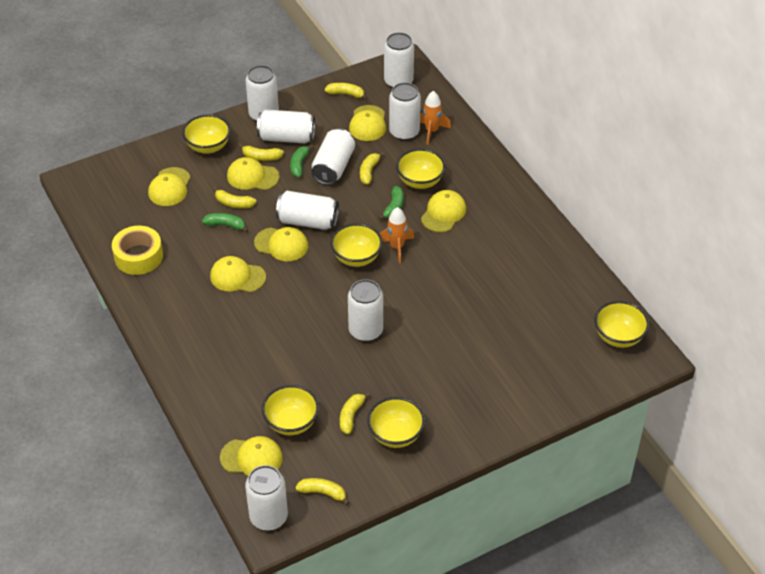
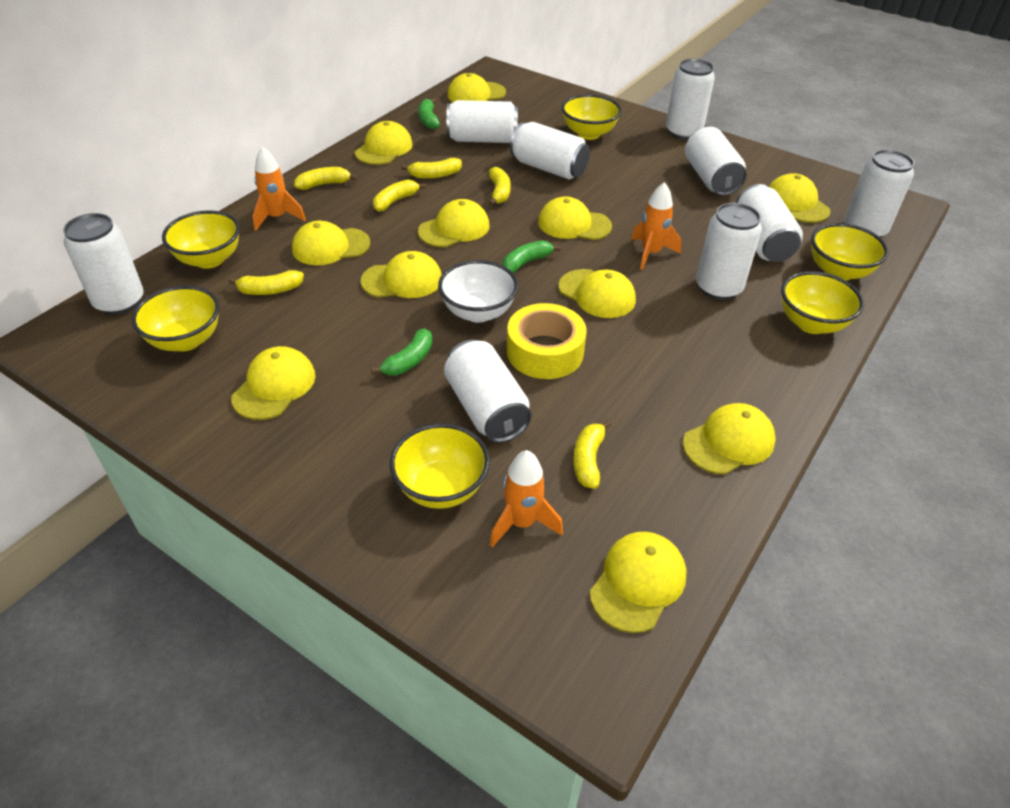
orange rocket: [380,207,414,263] [420,91,451,145] = 2 -> [252,147,306,231] [490,450,563,547] [631,182,682,270] = 3
white bowl: none = 0 -> [438,260,518,323] = 1
white can: [245,465,288,530] [246,65,279,122] [257,109,315,143] [276,191,339,230] [311,129,355,185] [348,279,383,342] [384,32,414,88] [389,82,421,141] = 8 -> [63,213,144,315] [444,340,532,443] [446,100,518,143] [510,122,590,179] [666,58,715,140] [685,127,747,196] [696,203,762,300] [736,184,803,262] [844,149,914,238] = 9
yellow cap: [148,167,191,206] [210,256,266,293] [220,436,283,476] [227,157,280,190] [254,227,308,261] [349,105,386,141] [421,190,466,232] = 7 -> [231,346,316,420] [292,221,370,265] [355,121,413,165] [360,251,442,298] [418,199,490,247] [447,73,506,102] [538,196,612,240] [559,269,636,318] [590,532,687,633] [683,403,776,474] [769,173,831,223] = 11

